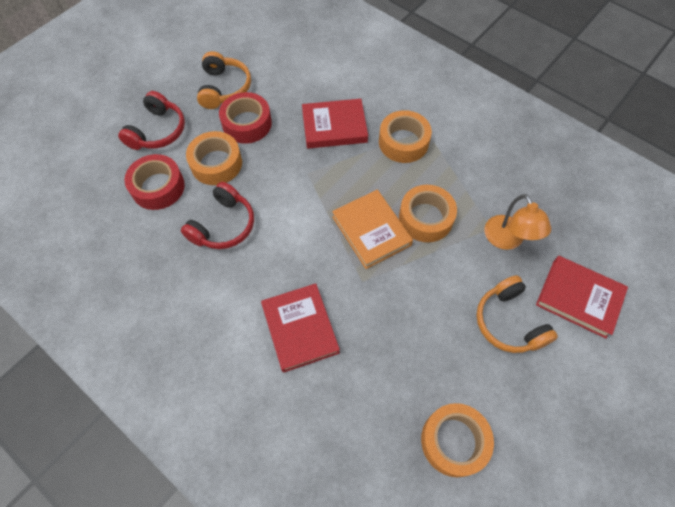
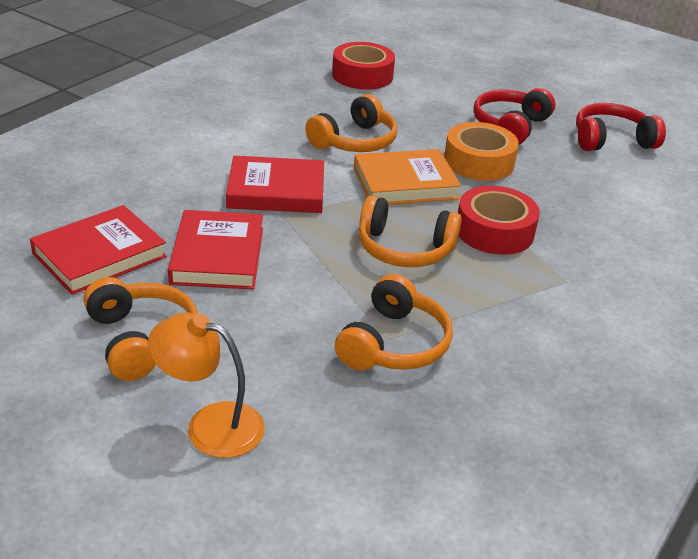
orange headphones: [197,51,251,109] [476,275,558,353] = 2 -> [84,277,198,381] [305,94,397,152] [335,274,453,370] [358,195,462,267] = 4
orange tape: [186,131,242,185] [379,110,432,163] [399,185,457,242] [421,403,494,478] = 4 -> [444,122,519,181] = 1

